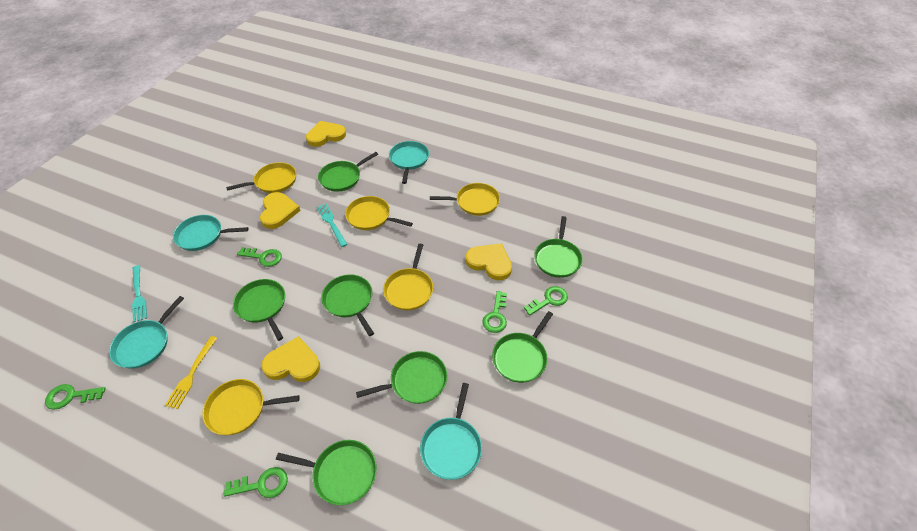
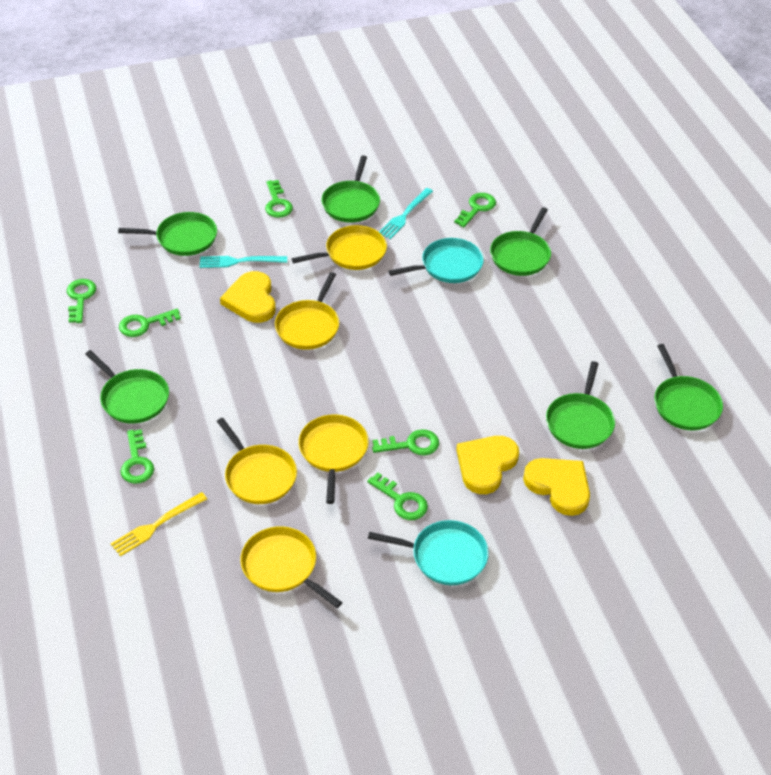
green key: [45,384,106,410] [224,467,288,498] [237,247,282,267] [482,291,507,333] [524,286,568,316] = 5 -> [67,279,96,323] [119,309,181,337] [121,429,154,484] [265,180,293,218] [367,473,428,520] [372,429,439,456] [454,193,496,228] = 7
green pan: [233,279,285,341] [276,440,377,505] [318,152,378,192] [321,274,374,336] [356,351,447,404] [492,311,553,383] [534,216,583,278] = 7 -> [85,350,169,424] [118,212,217,256] [321,155,380,223] [490,207,551,276] [546,361,615,449] [654,344,723,430] = 6
turquoise pan: [109,296,184,369] [173,215,249,251] [389,141,429,184] [420,383,482,480] = 4 -> [368,520,489,585] [388,238,484,283] = 2
yellow heart: [260,192,301,229] [261,336,320,382] [306,121,346,147] [466,243,512,280] = 4 -> [220,271,276,323] [456,436,519,494] [523,458,590,516] = 3

